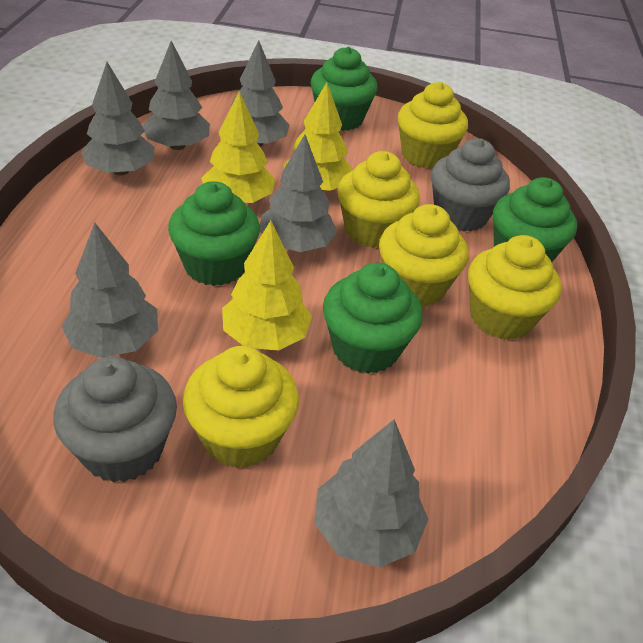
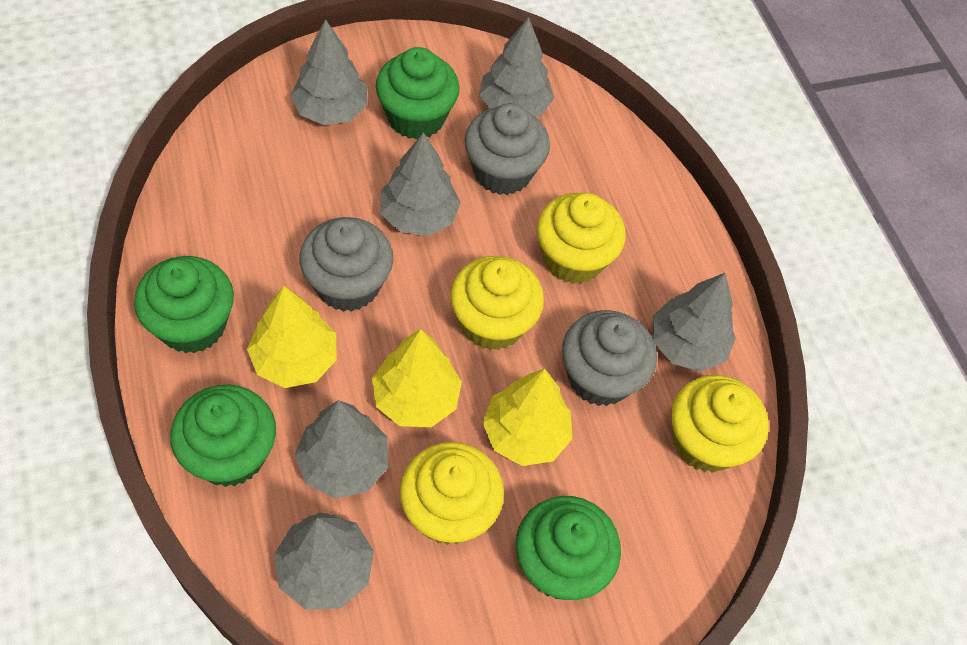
grey cupcake: [53,356,177,483] [431,138,510,232] = 2 -> [299,217,393,312] [465,103,550,195] [562,310,657,406] = 3
yellow cupcake: [183,346,299,468] [338,151,420,248] [379,204,469,307] [398,82,468,169] [468,235,562,340] = 5 -> [399,442,504,545] [450,256,544,350] [537,193,626,284] [671,375,769,472] = 4

